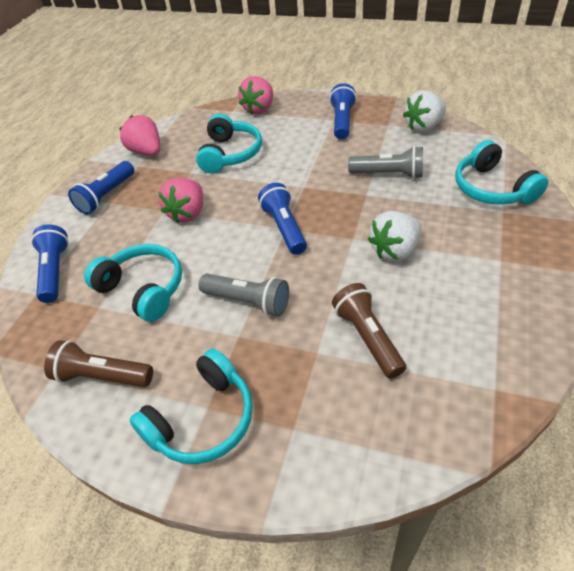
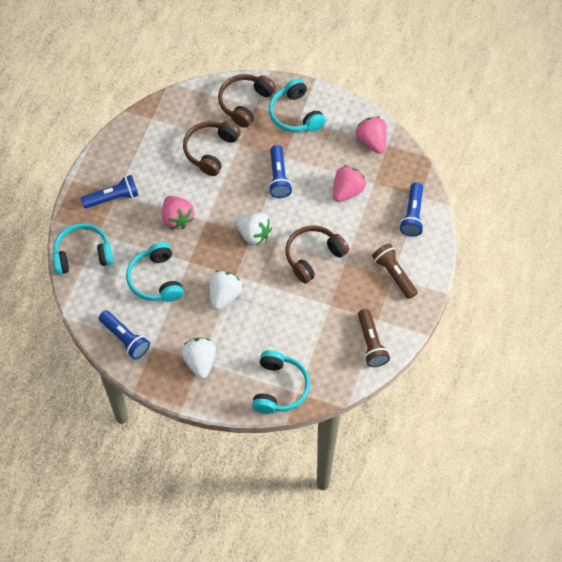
brown headphones: none = 0 -> [183,121,241,176] [218,74,276,128] [285,225,349,284] = 3
grey flashlight: [198,274,289,317] [348,146,423,179] = 2 -> none = 0
white strawberry: [368,211,422,261] [403,90,446,132] = 2 -> [181,338,216,379] [209,271,242,310] [235,213,272,246] = 3

